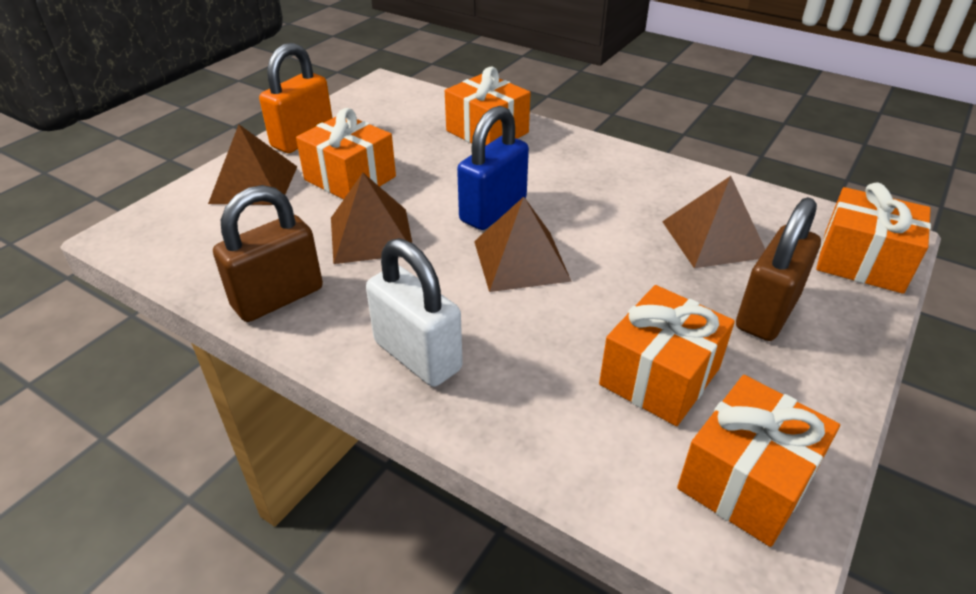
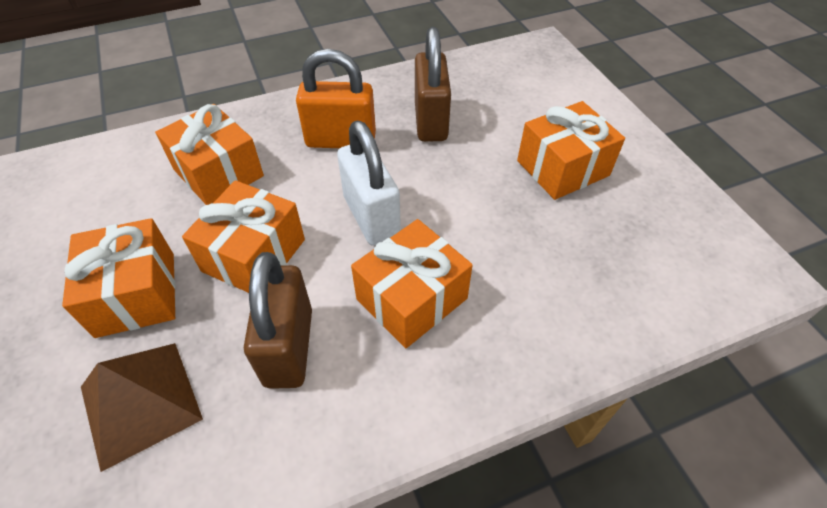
blue padlock: [457,106,529,230] = 1 -> none = 0
brown pyramid: [208,125,297,205] [331,173,412,264] [474,197,572,292] [662,176,765,268] = 4 -> [81,343,203,472] = 1

